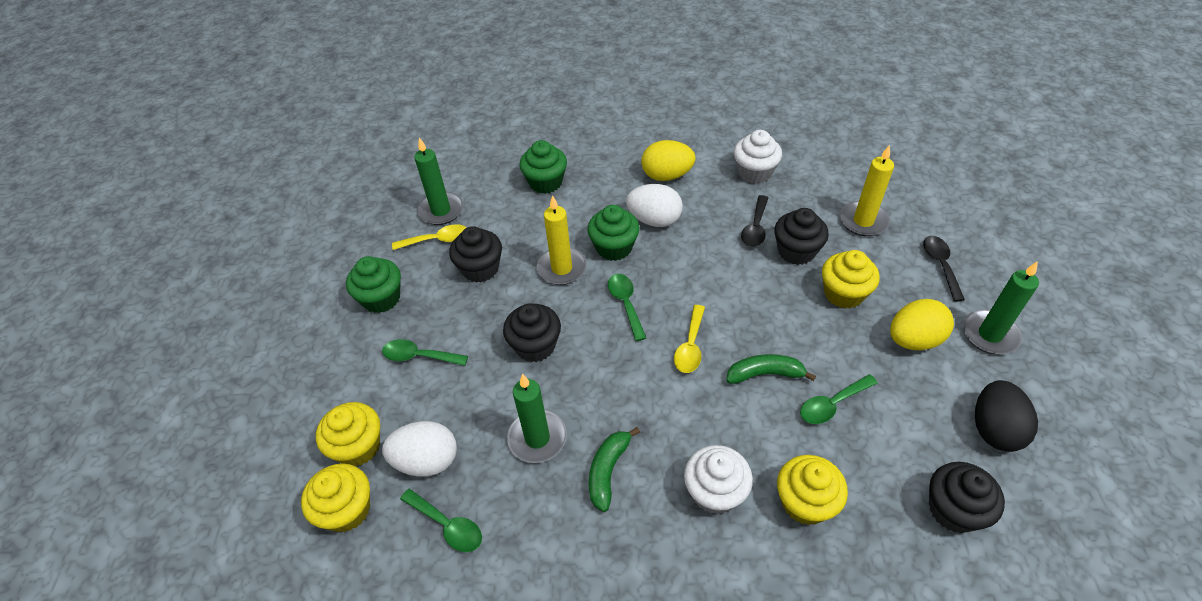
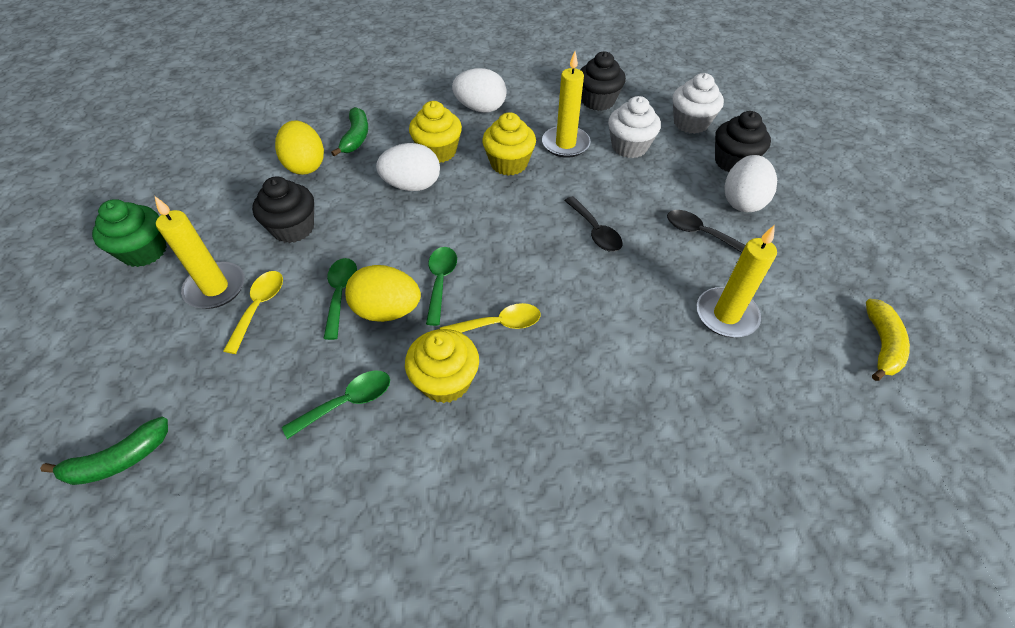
black cupcake: [449,226,502,282] [503,303,561,362] [774,208,829,265] [929,462,1005,533] = 4 -> [252,176,314,243] [580,52,626,111] [715,111,771,172] = 3
black egg: [975,380,1038,452] = 1 -> none = 0
green candle: [414,138,463,225] [507,374,567,463] [963,261,1039,354] = 3 -> none = 0
green cupcake: [346,256,401,313] [519,140,567,194] [587,205,639,261] = 3 -> [92,199,167,267] = 1
green spoon: [382,339,468,366] [400,489,482,552] [608,274,646,341] [800,374,878,424] = 4 -> [282,370,390,439] [323,258,357,340] [426,247,457,326] = 3
white egg: [382,421,457,477] [626,184,683,227] = 2 -> [376,143,440,191] [452,68,506,113] [725,155,777,212] = 3
yellow banana: none = 0 -> [866,299,910,381] = 1
yellow candle: [537,195,587,285] [840,145,894,236] = 2 -> [155,196,245,309] [542,51,590,158] [697,225,777,337] = 3
yellow cupcake: [301,463,370,532] [316,402,380,467] [777,455,848,525] [822,250,880,309] = 4 -> [405,329,479,403] [409,101,462,163] [482,112,536,176] = 3

